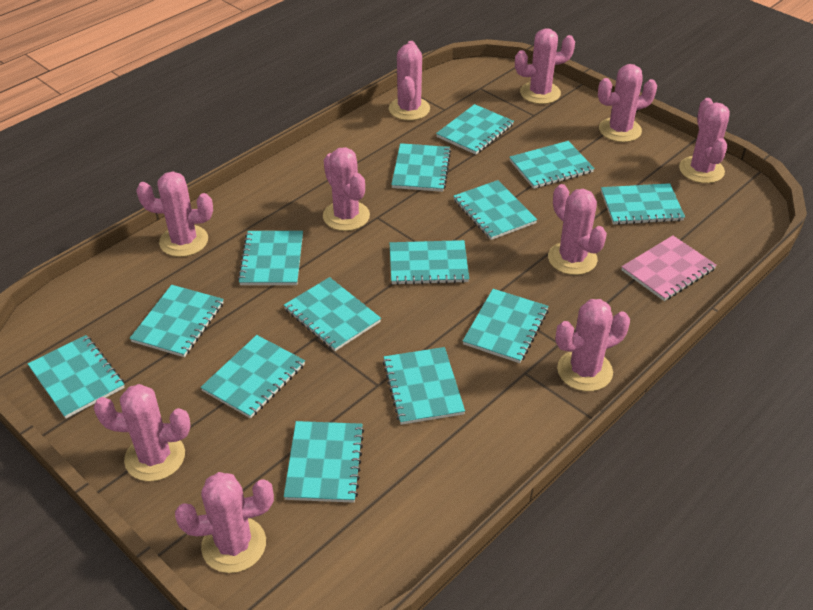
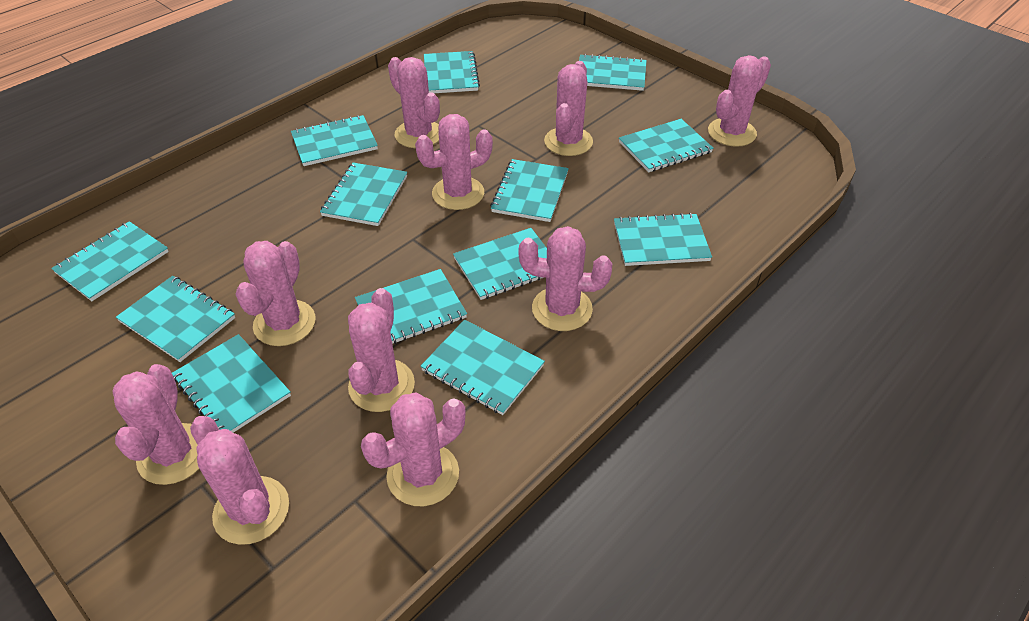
pink notebook: [621,236,717,301] = 1 -> none = 0
turquoise notebook: [28,335,125,419] [130,285,224,357] [201,335,305,418] [238,231,303,285] [284,277,381,351] [284,421,364,503] [383,347,465,425] [390,240,469,285] [391,143,451,192] [436,104,514,154] [453,180,537,240] [463,289,549,363] [510,141,594,189] [601,183,685,225] = 14 -> [51,221,169,301] [116,276,235,362] [172,334,291,433] [291,115,378,166] [320,162,407,226] [355,269,467,344] [420,320,545,415] [424,51,480,93] [453,228,547,300] [490,159,569,222] [579,54,647,91] [614,213,712,266] [619,119,713,172] = 13

